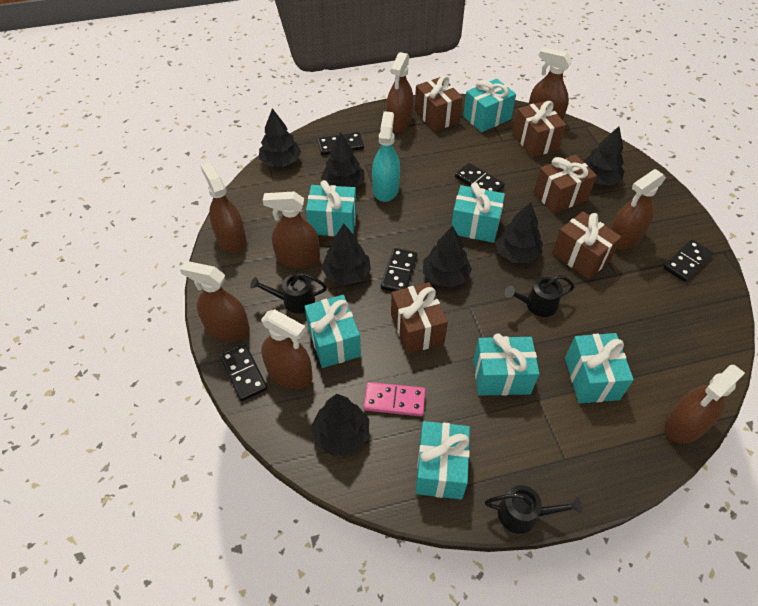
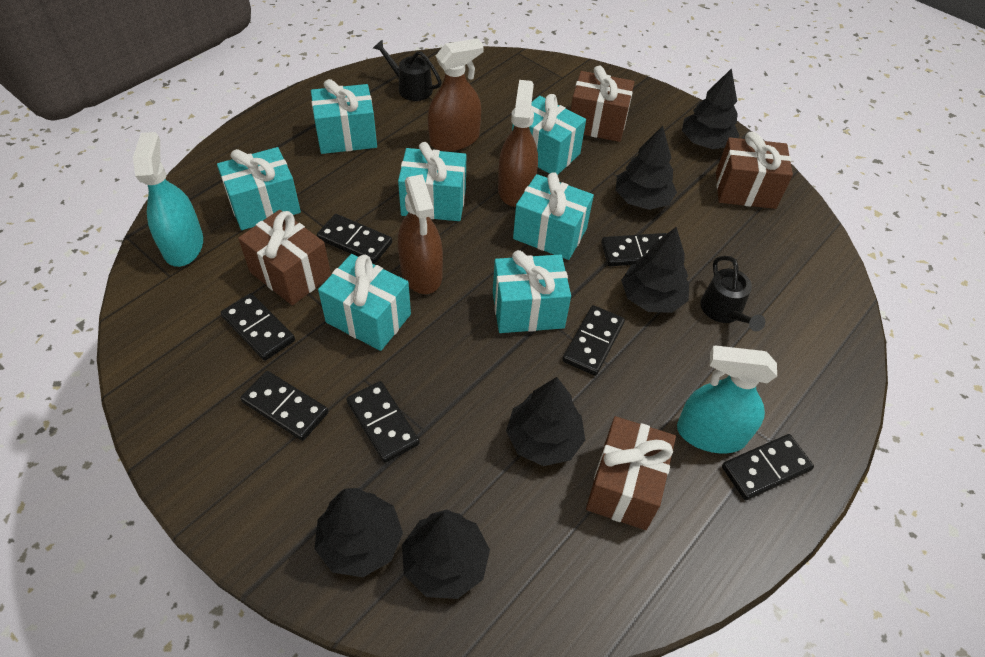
black domino: [220,344,268,401] [317,132,364,155] [381,248,417,292] [455,163,505,192] [663,239,713,282] = 5 -> [221,293,295,361] [240,371,329,441] [317,214,392,264] [346,381,420,463] [562,305,625,376] [601,233,667,266] [722,434,814,500] = 7
black tree: [259,108,301,167] [311,394,369,456] [321,132,365,188] [321,223,371,285] [423,226,472,288] [495,202,543,263] [583,126,625,186] = 7 -> [314,488,403,577] [402,510,490,599] [506,377,585,466] [615,126,677,210] [621,227,689,313] [682,68,739,149] = 6
black watering can: [250,273,327,314] [485,485,583,534] [505,275,575,317] = 3 -> [373,39,442,101] [701,256,765,331] = 2
brown gift: [391,282,448,354] [415,76,463,132] [513,101,566,157] [534,155,597,214] [552,211,621,279] = 5 -> [238,210,331,305] [571,66,634,142] [586,416,676,530] [716,132,793,209] = 4
brown spray bottle: [180,261,250,341] [200,162,247,253] [261,309,313,389] [263,192,320,268] [386,52,413,132] [529,47,572,120] [611,169,666,249] [665,365,745,444] = 8 -> [398,174,443,294] [428,38,484,151] [498,80,538,207] = 3
pink domino: [364,382,426,416] = 1 -> none = 0
turquoise spray bottle: [372,111,400,202] = 1 -> [133,132,203,267] [677,345,777,453] = 2

